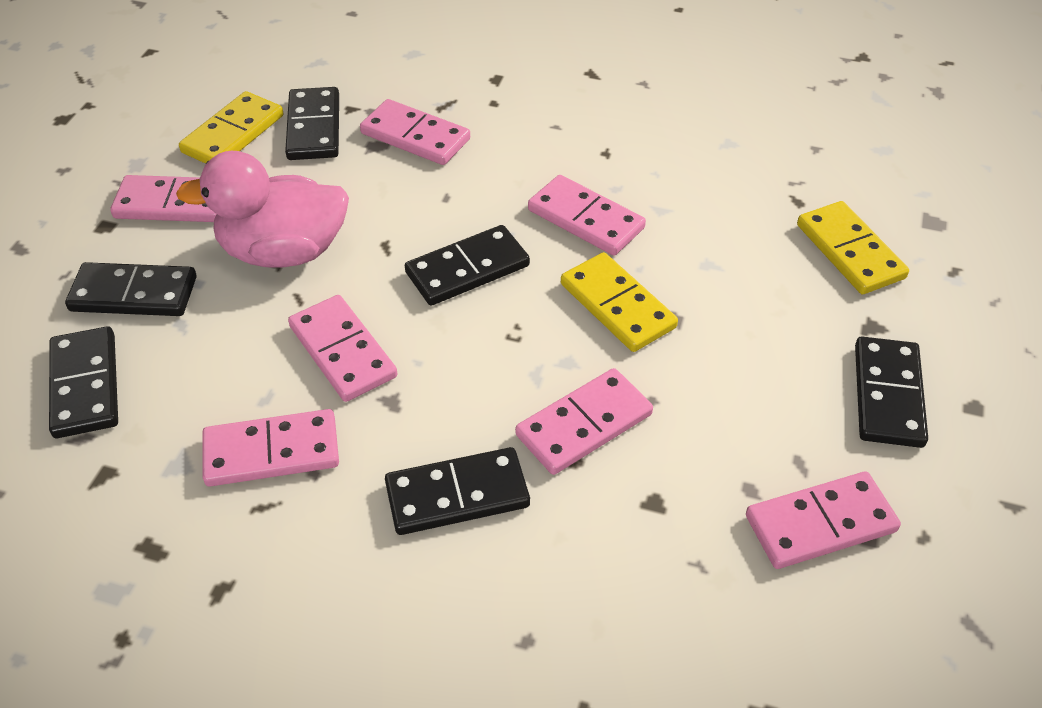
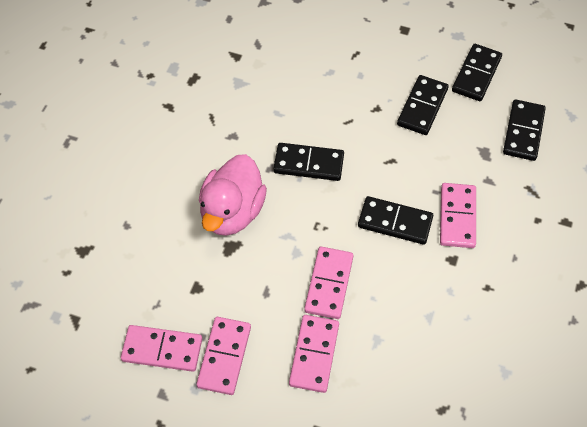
black domino: [49,326,118,438] [65,262,196,316] [285,87,339,160] [385,447,530,535] [405,225,530,306] [855,337,928,448] = 6 -> [273,143,344,181] [358,196,433,245] [397,75,449,135] [452,44,502,101] [503,99,546,161] = 5
pink domino: [110,175,216,222] [203,409,339,487] [288,295,397,402] [360,99,470,165] [515,368,653,475] [528,175,646,256] [746,472,901,569] = 7 -> [121,325,202,372] [196,317,251,395] [289,315,339,393] [304,247,354,319] [440,183,476,248] = 5
yellow domino: [179,91,283,164] [561,252,678,352] [797,201,909,294] = 3 -> none = 0

